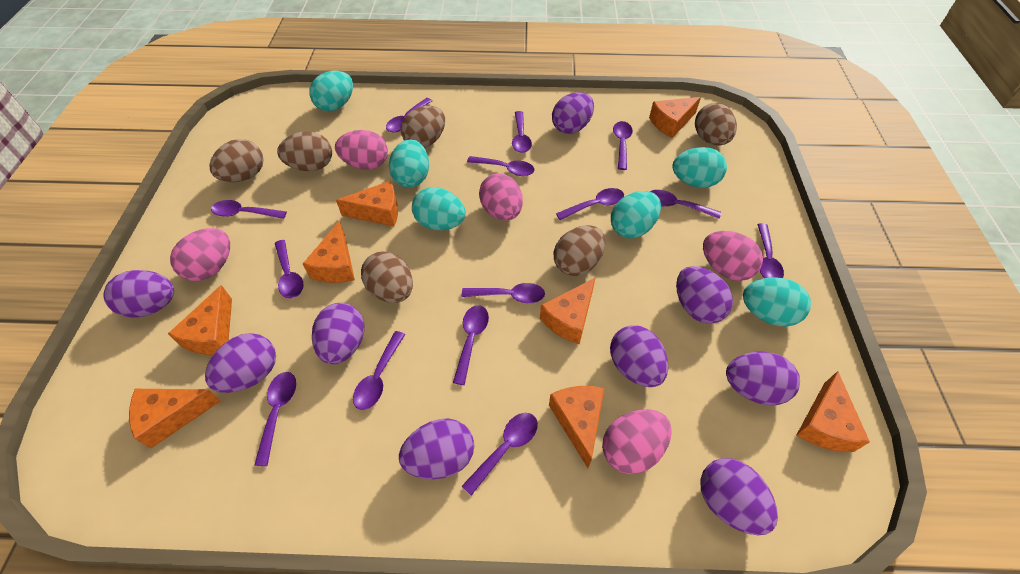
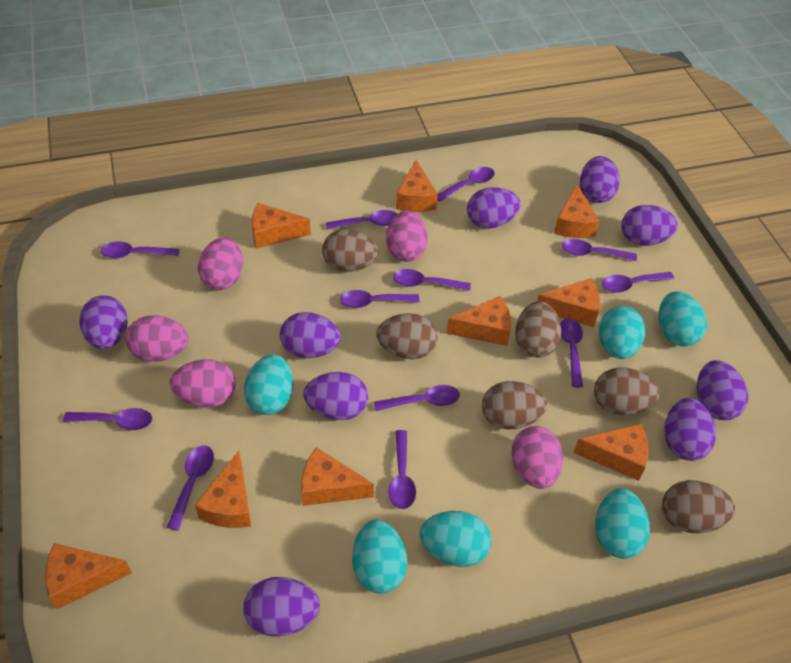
orange cheese: [129,389,221,448] [168,285,232,355] [303,221,355,283] [336,181,398,227] [540,278,595,344] [549,386,604,468] [649,97,701,138] [796,371,870,452] = 8 -> [45,543,132,609] [195,451,251,528] [252,203,311,249] [301,447,374,506] [396,160,438,212] [447,296,511,346] [537,278,600,327] [554,184,600,238] [574,423,649,481] = 9
purple spoon: [211,200,287,219] [254,372,296,466] [275,240,304,299] [353,331,405,410] [386,98,432,133] [453,305,489,385] [462,283,545,303] [462,413,538,496] [467,156,535,176] [512,111,532,153] [556,188,624,220] [613,121,633,170] [650,190,721,219] [757,223,784,278] = 14 -> [63,408,152,430] [101,241,180,258] [167,446,214,531] [326,210,397,229] [340,290,419,308] [374,385,460,411] [389,430,416,509] [393,269,471,291] [437,167,495,202] [560,318,583,387] [562,239,637,261] [602,272,674,293] = 12

